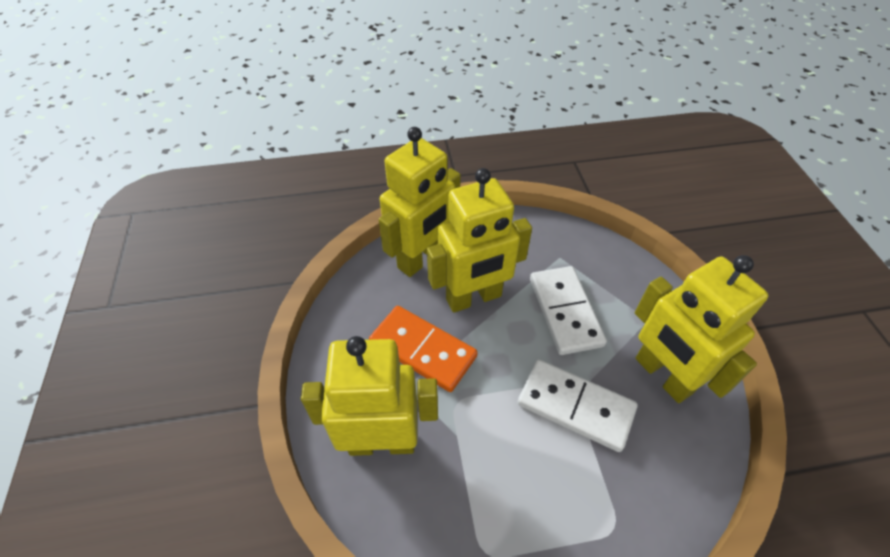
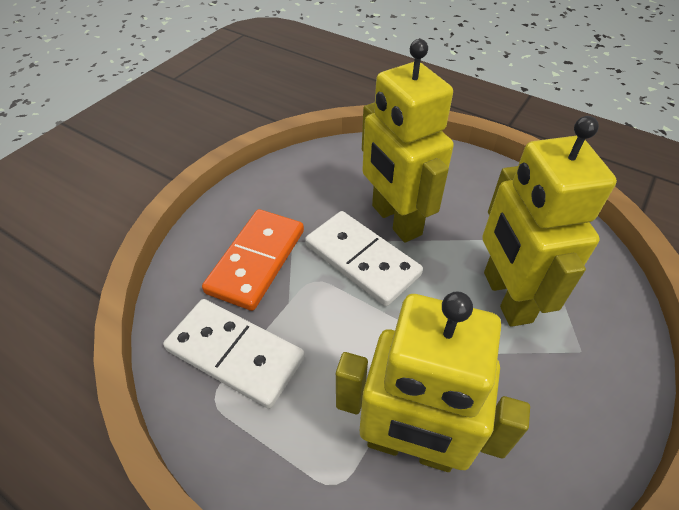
yellow robot: [301,336,438,456] [379,127,461,277] [427,168,532,313] [635,255,769,403] = 4 -> [336,291,530,472] [362,39,454,243] [482,116,617,327] = 3

